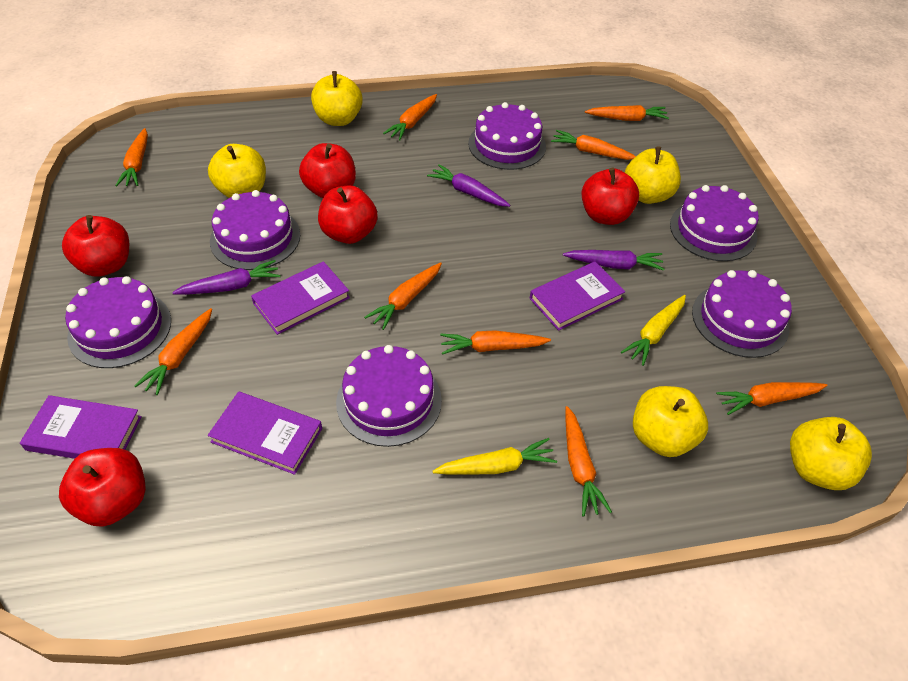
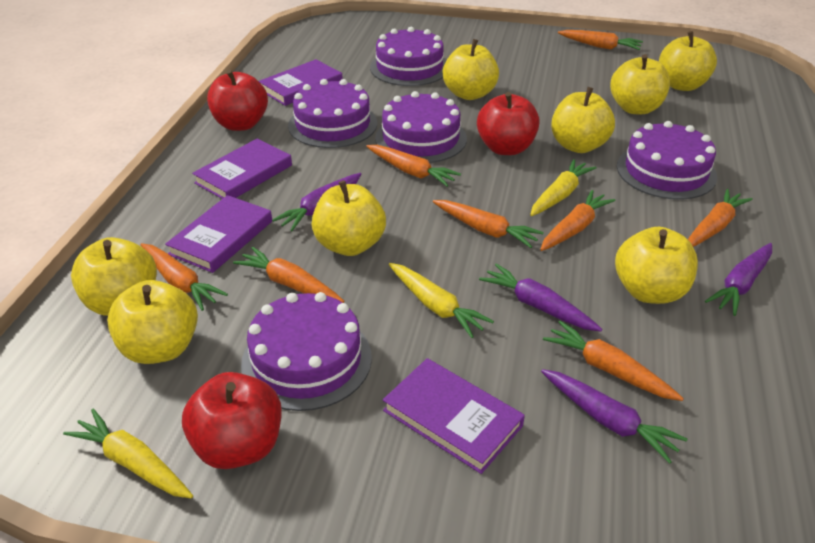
orange carrot: [115,128,148,186] [134,308,212,395] [364,262,442,330] [383,94,437,140] [440,330,551,355] [551,130,636,160] [565,406,612,517] [585,105,669,121] [716,382,827,415] = 9 -> [141,243,228,311] [233,247,344,303] [366,145,461,187] [433,200,544,248] [540,190,616,251] [543,321,684,401] [558,30,643,50] [688,189,753,247] = 8
purple cake: [65,276,171,368] [210,190,300,270] [336,345,442,447] [468,102,546,170] [670,185,759,261] [692,270,792,358] = 6 -> [241,292,372,411] [288,79,377,148] [370,27,446,86] [375,91,467,163] [617,121,717,200] = 5
purple carrot: [172,260,281,295] [427,164,510,207] [563,250,664,271] = 3 -> [272,173,361,231] [479,264,603,332] [541,369,688,464] [705,243,772,316] = 4
red apple: [59,448,146,527] [62,215,129,277] [299,143,356,198] [318,185,378,244] [581,168,639,225] = 5 -> [182,372,282,469] [207,69,268,131] [477,92,540,155] = 3
yellow apple: [208,144,266,198] [311,71,363,126] [625,147,681,204] [633,386,708,457] [790,417,872,490] = 5 -> [71,237,157,316] [107,280,198,364] [312,180,386,256] [443,39,499,100] [551,87,615,153] [610,54,670,114] [615,227,698,304] [659,31,717,91] = 8
yellow carrot: [432,438,557,475] [621,295,686,366] = 2 -> [63,409,193,499] [389,263,494,338] [530,159,597,216] = 3

